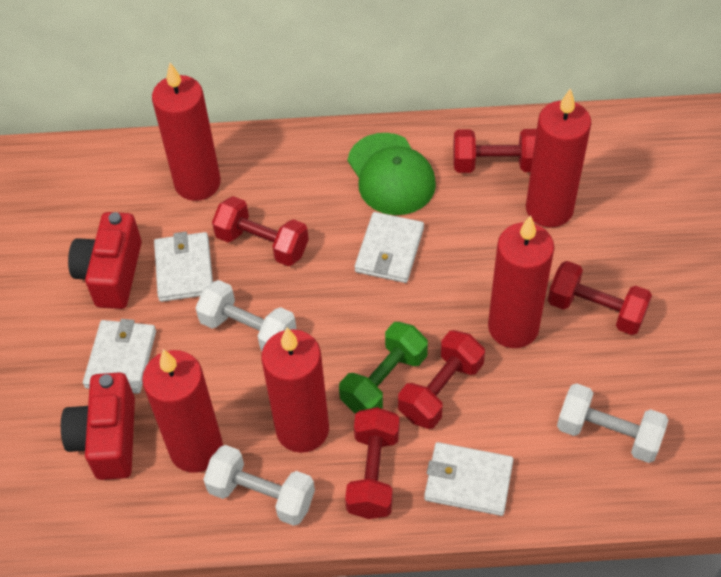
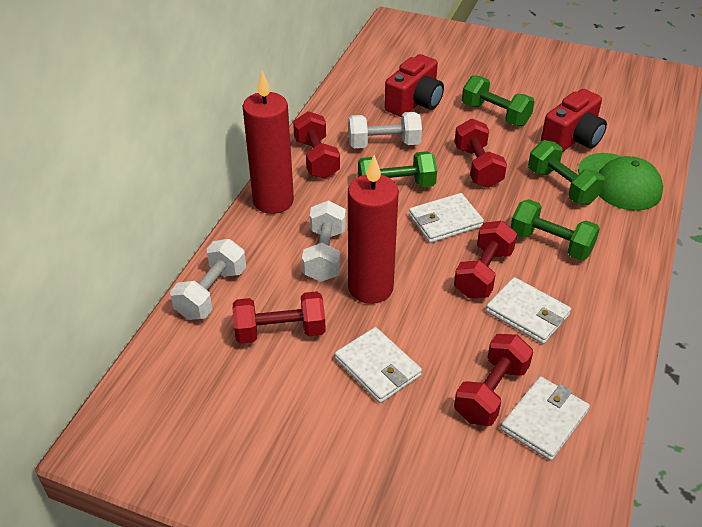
green dumbbell: [339,322,428,414] = 1 -> [358,151,437,187] [462,75,535,126] [510,199,600,260] [528,140,605,205] = 4
red candle: [142,349,223,473] [152,63,221,201] [262,328,329,453] [488,215,554,348] [526,88,591,227] = 5 -> [243,71,294,214] [348,155,399,304] = 2

